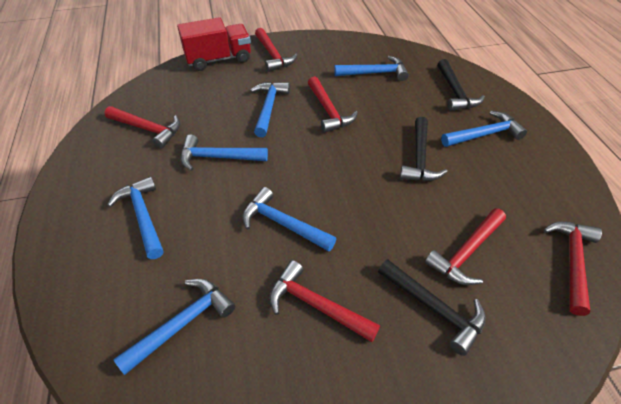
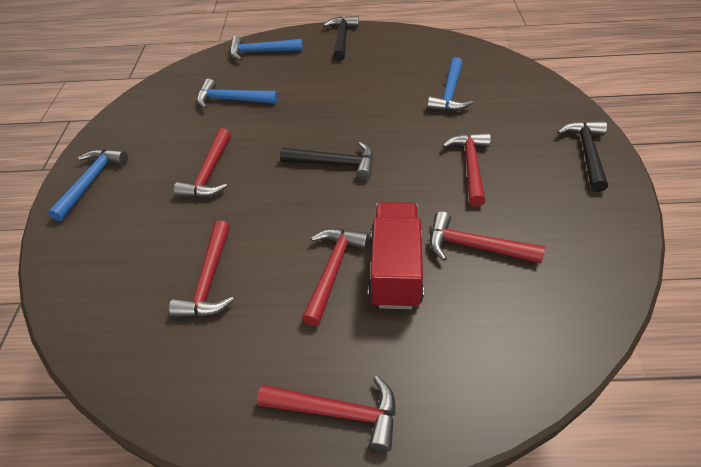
blue hammer: [107,176,163,259] [113,279,236,375] [180,135,268,171] [242,187,336,251] [250,82,290,137] [334,56,409,81] [441,111,527,147] = 7 -> [48,149,128,221] [197,79,278,109] [230,36,303,61] [427,57,473,112] = 4

